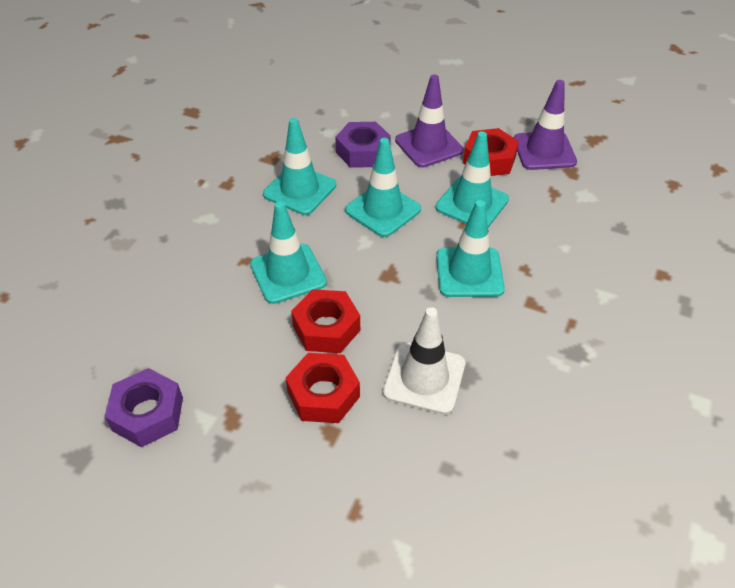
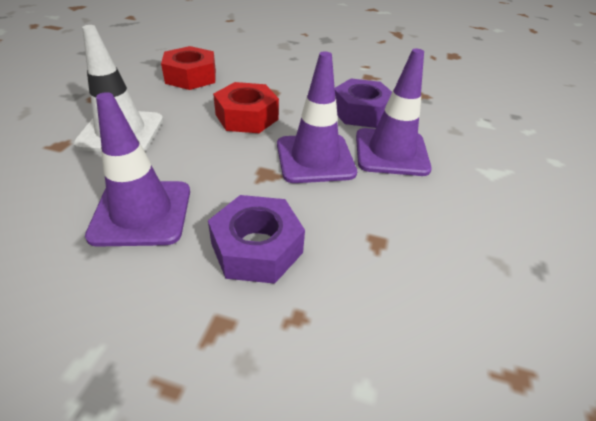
purple traffic cone: [395,74,463,167] [514,80,577,170] = 2 -> [85,92,190,247] [277,51,357,183] [356,49,432,176] = 3
red nut: [286,353,360,423] [291,289,360,353] [463,128,519,176] = 3 -> [161,46,216,90] [213,82,279,133] = 2
turquoise traffic cone: [250,201,327,304] [263,118,336,215] [345,138,421,237] [436,131,509,227] [436,200,505,297] = 5 -> none = 0

